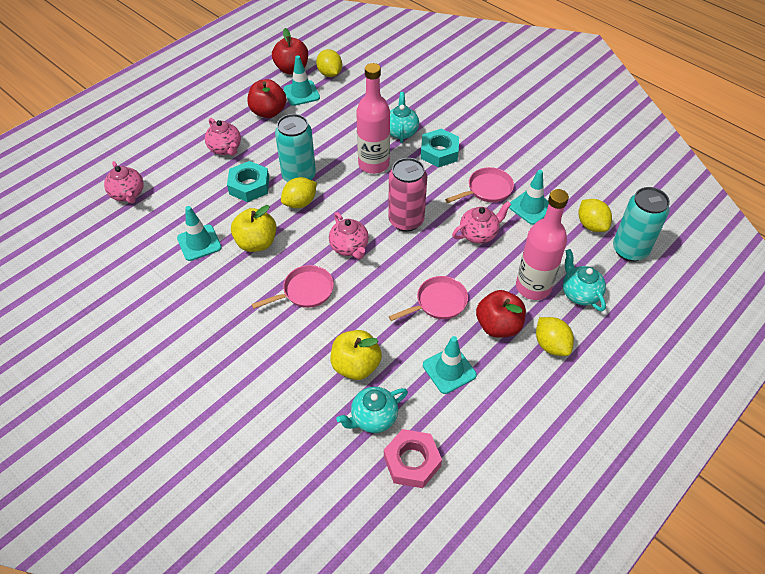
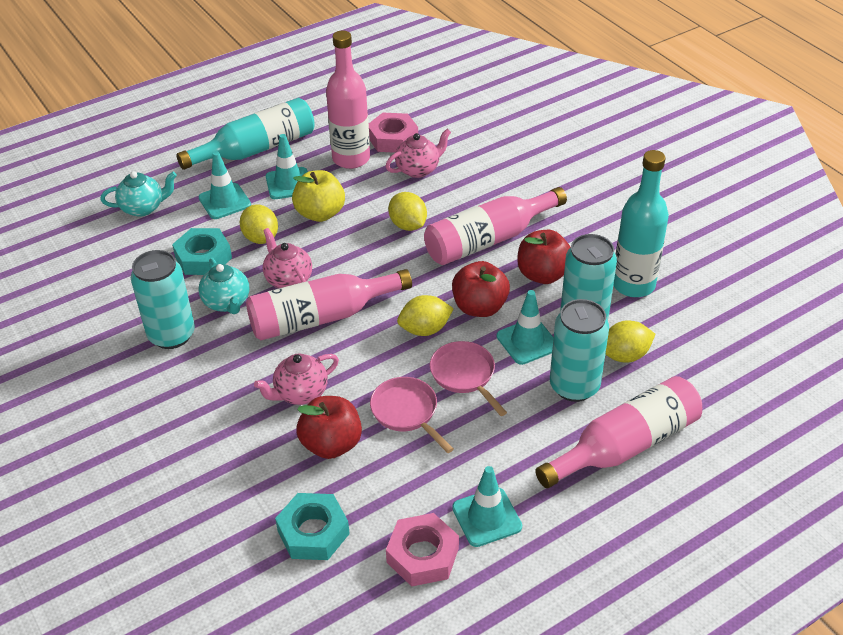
pink bottle: [356,63,390,174] [516,189,569,300] = 2 -> [246,269,412,340] [326,31,370,169] [424,187,567,265] [535,376,702,488] = 4
pink can: [388,158,427,232] = 1 -> none = 0
pink nut: [384,429,442,488] = 1 -> [369,113,418,153] [386,513,459,587] = 2
pink pan: [252,265,334,309] [389,276,468,321] [445,167,514,203] = 3 -> [370,377,454,453] [430,341,507,416] = 2
pink teapot: [104,161,144,204] [205,118,241,156] [329,212,369,259] [452,201,511,244] = 4 -> [254,353,339,405] [263,228,312,288] [385,129,451,178] = 3
turquoise bottle: none = 0 -> [176,98,315,170] [613,150,669,297] = 2
turquoise can: [275,114,316,182] [613,187,670,262] = 2 -> [131,250,195,349] [550,299,609,402] [560,234,617,320] = 3
turquoise teapot: [336,387,408,433] [390,92,419,143] [563,249,606,311] = 3 -> [100,171,177,217] [199,258,249,314] = 2
yellow apple: [231,205,276,252] [331,330,382,380] = 2 -> [292,170,345,222] = 1

